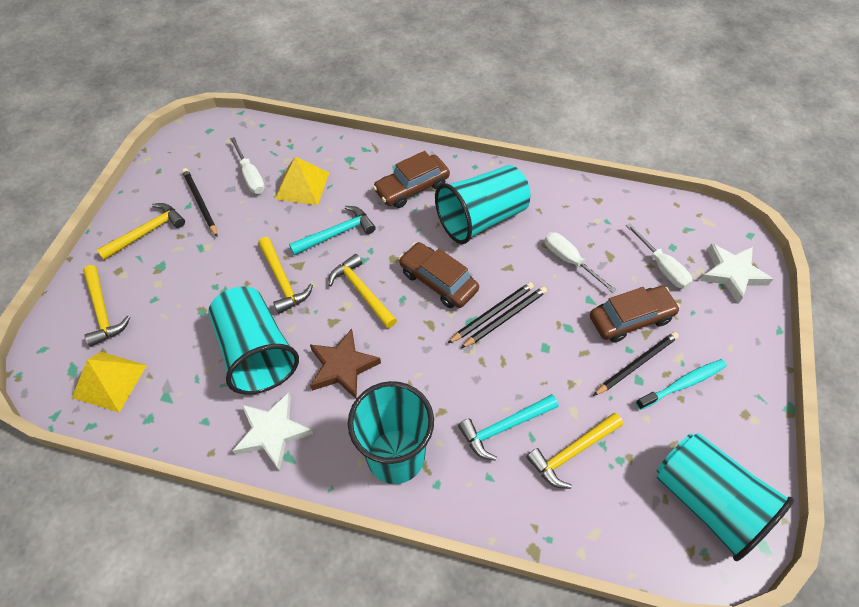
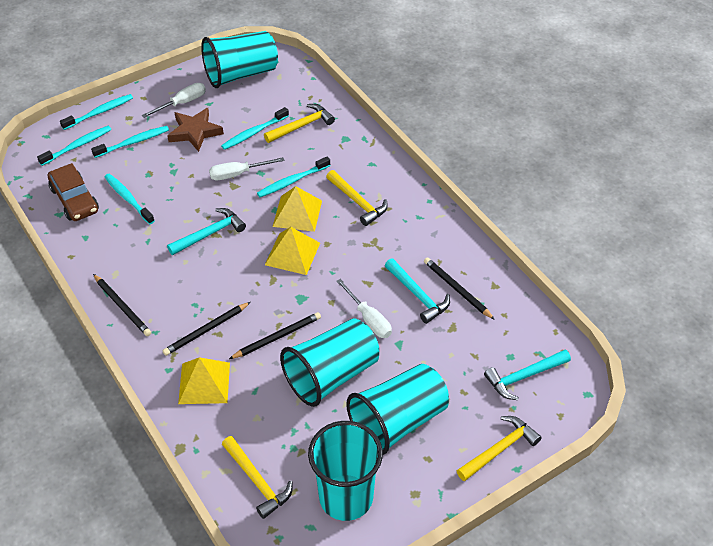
brown car: [373,151,450,208] [399,242,479,308] [590,286,680,343] = 3 -> [48,163,99,221] = 1
turquoise hammer: [289,206,376,256] [458,394,558,461] = 2 -> [167,208,246,255] [385,258,450,324] [484,350,571,400] = 3
turquoise toothbrush: [636,359,727,410] = 1 -> [37,126,111,166] [60,94,133,130] [91,126,169,158] [105,174,155,224] [221,107,289,150] [257,157,330,197] = 6
white star: [232,392,313,471] [700,243,773,304] = 2 -> none = 0
yellow hammer: [83,265,131,347] [97,203,185,260] [258,237,313,314] [328,254,397,329] [526,413,623,489] = 5 -> [222,436,293,519] [264,104,335,143] [326,170,388,226] [457,416,542,481] = 4
yellow pyramid: [72,352,147,412] [275,157,329,206] = 2 -> [178,357,230,404] [265,227,320,275] [273,186,322,232] = 3

